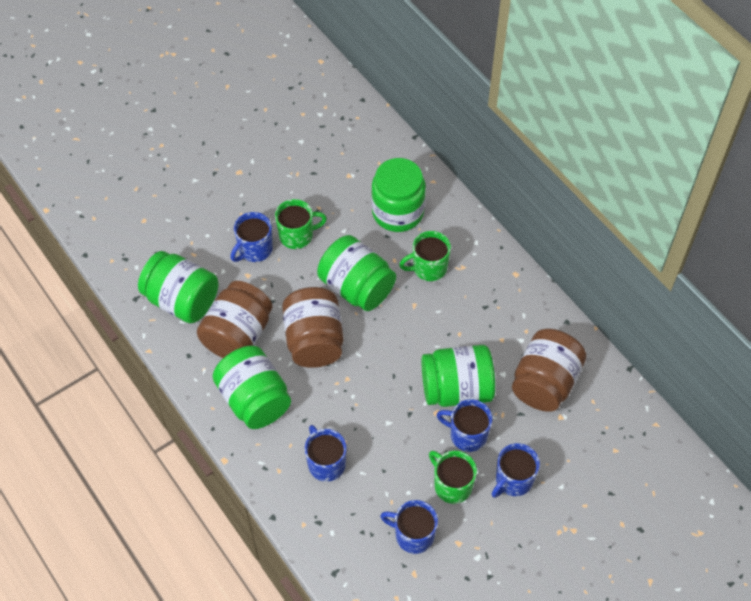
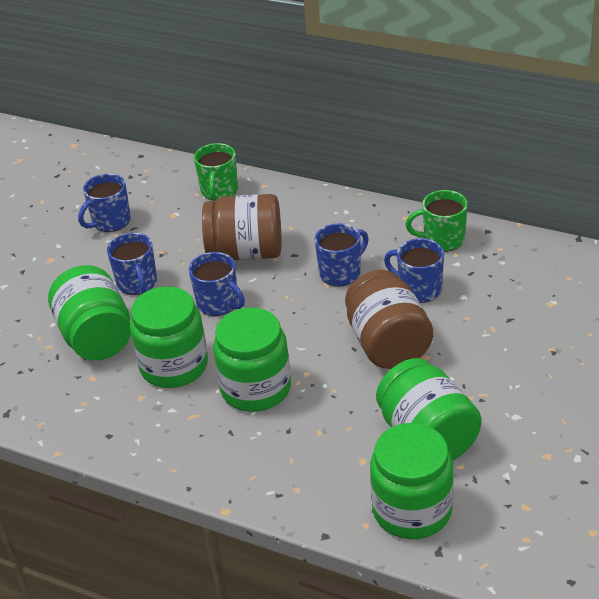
brown jar: [197,281,272,358] [282,287,344,368] [512,329,586,412] = 3 -> [202,194,282,260] [345,270,433,369] = 2
green mug: [275,199,327,249] [399,231,451,281] [429,451,477,504] = 3 -> [194,143,238,201] [406,190,468,252] = 2

